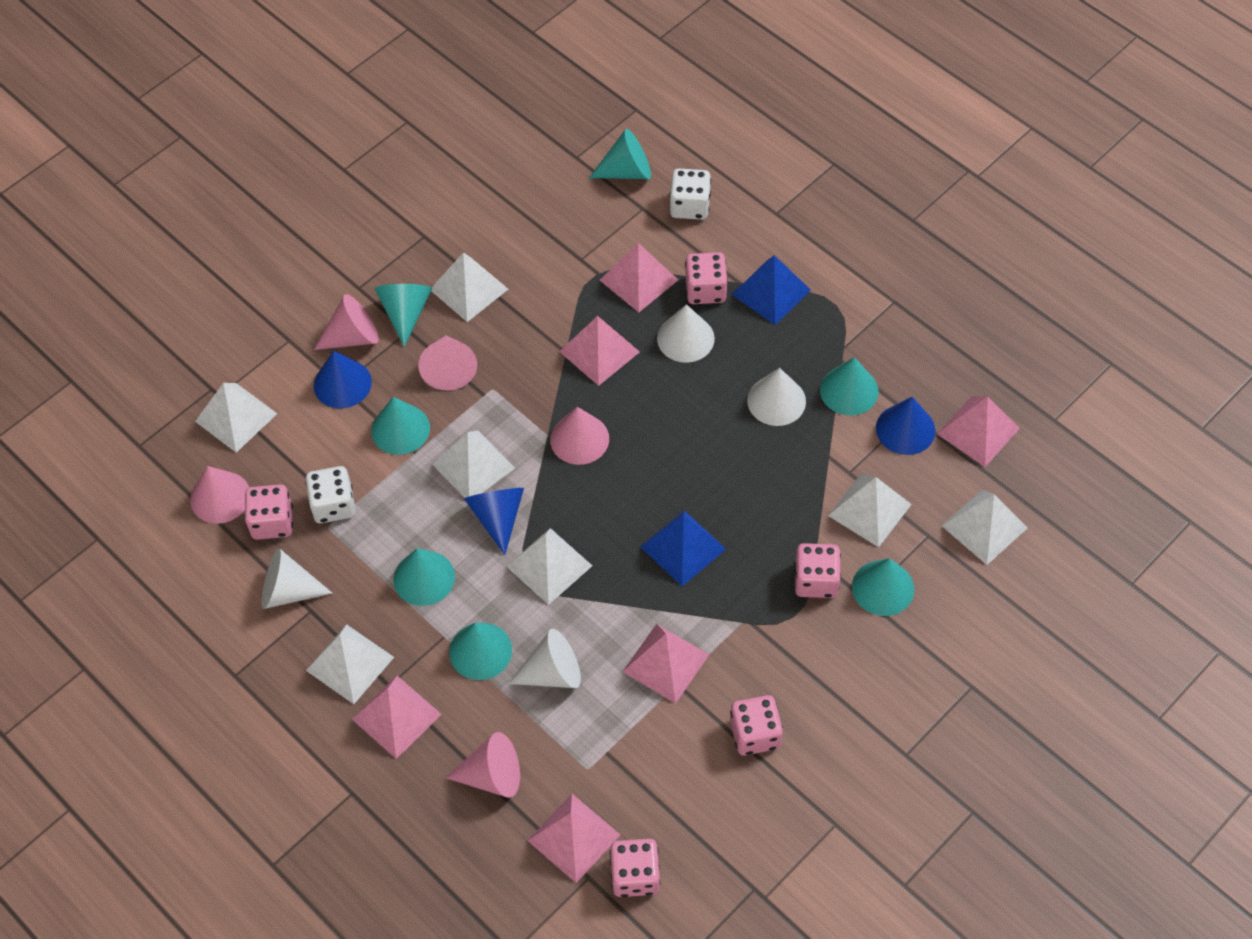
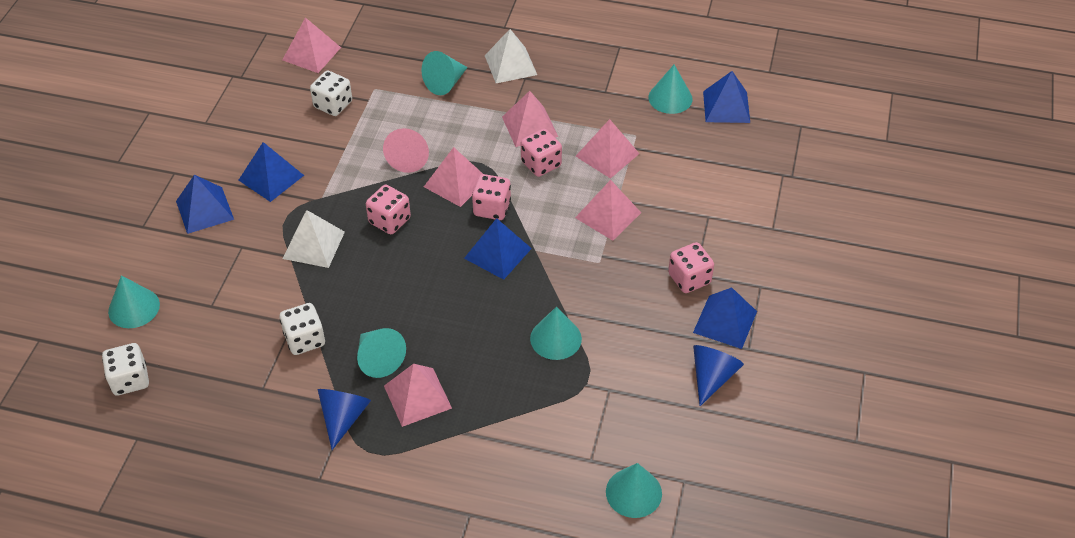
blue cone: [314,351,372,408] [464,488,524,555] [876,397,935,455] = 3 -> [317,389,371,450] [693,345,744,406] = 2
blue pyramid: [641,510,726,586] [732,255,811,325] = 2 -> [176,175,234,234] [239,142,304,202] [464,218,532,280] [693,287,757,349] [703,71,750,123] = 5
pink cone: [190,466,249,524] [314,294,379,350] [418,335,477,391] [446,732,520,798] [550,407,609,465] = 5 -> [383,128,429,173] = 1
pink dice: [244,484,293,540] [610,839,660,897] [685,252,728,304] [730,695,783,756] [794,543,841,598] = 5 -> [366,185,411,234] [472,174,511,220] [521,129,562,177] [668,242,714,293] = 4
turquoise cone: [371,397,430,455] [375,284,432,347] [393,548,455,606] [449,623,512,680] [589,129,651,179] [820,357,879,415] [852,558,914,616] = 7 -> [108,275,160,328] [357,328,406,378] [422,51,468,95] [530,306,582,360] [606,463,662,518] [648,65,693,114] = 6
white cone: [262,548,333,609] [508,629,581,688] [657,304,715,363] [747,368,806,426] = 4 -> none = 0
white dice: [305,466,355,523] [670,168,711,220] = 2 -> [102,343,149,395] [280,303,325,355] [310,71,352,116] = 3
white pyramid: [195,383,277,453] [306,624,394,704] [431,252,508,322] [432,430,515,498] [506,528,592,605] [828,474,912,547] [942,490,1027,565] = 7 -> [283,210,345,268] [484,29,537,83] = 2

